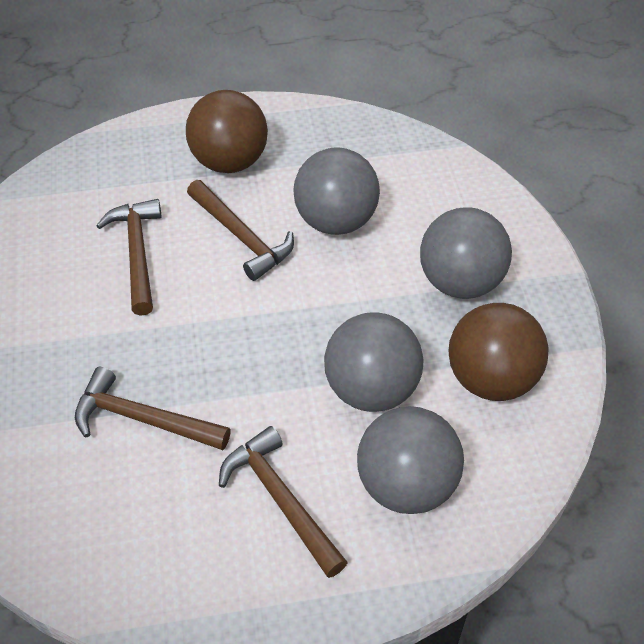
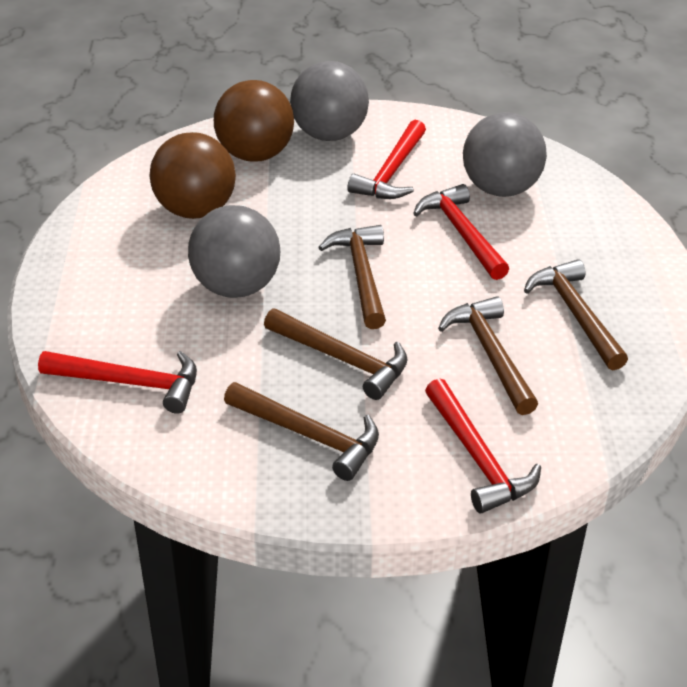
brown hammer: [75,367,231,450] [96,199,162,316] [187,180,294,281] [219,426,348,578] = 4 -> [224,382,379,481] [264,309,408,400] [318,225,386,329] [438,296,538,415] [524,259,628,370] = 5
grey ball: [293,148,380,235] [324,312,423,412] [357,406,464,514] [420,207,512,299] = 4 -> [188,205,280,298] [290,61,369,141] [463,112,547,197] = 3
red hammer: none = 0 -> [38,351,197,414] [347,120,426,199] [413,184,509,280] [425,378,541,513] = 4

